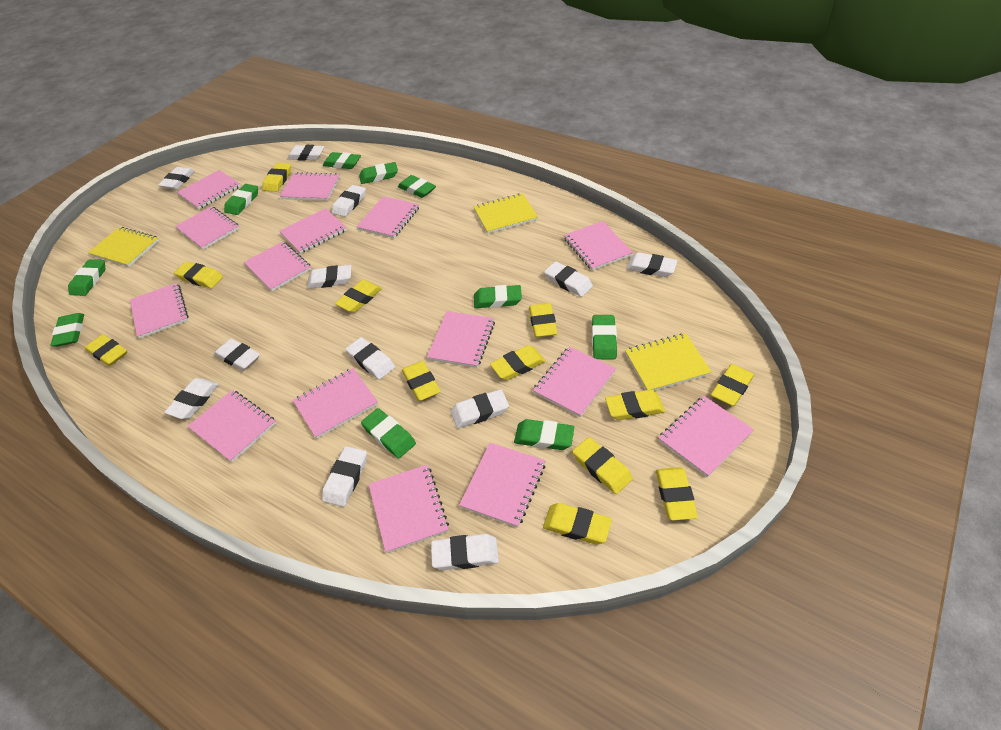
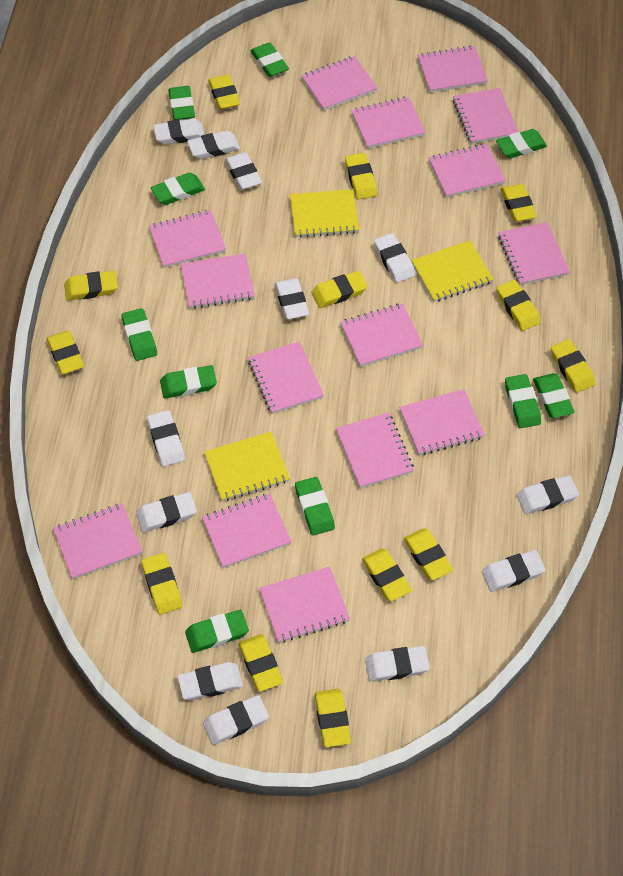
yellow eraser: [85,334,127,366] [174,262,223,288] [263,163,291,192] [335,280,382,313] [402,361,441,401] [490,345,546,380] [529,303,558,337] [543,503,612,544] [573,437,633,494] [605,390,665,420] [656,467,698,520] [711,364,754,406] = 12 -> [47,331,84,374] [64,271,118,300] [141,553,183,615] [208,75,240,109] [239,634,283,692] [312,271,368,308] [315,689,351,747] [345,153,377,199] [362,548,412,601] [403,528,453,580] [497,280,541,331] [500,184,537,221] [551,339,595,393] = 13

